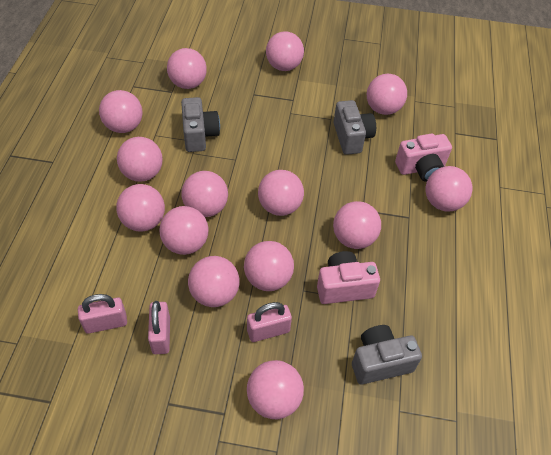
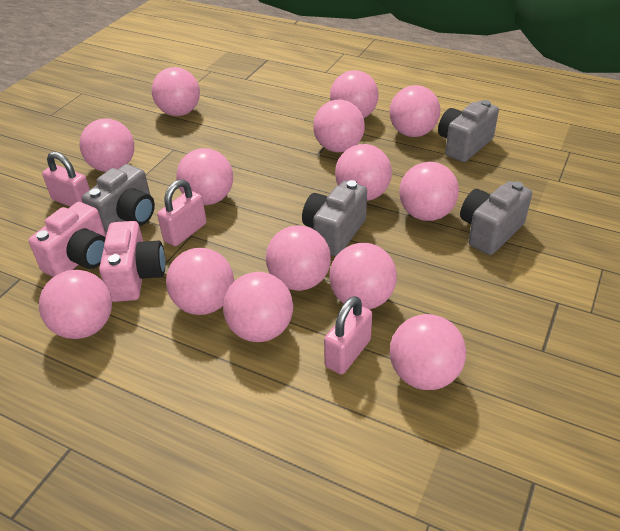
grey camera: [181,97,220,152] [333,100,376,155] [352,325,422,385] = 3 -> [82,164,155,234] [302,180,367,256] [438,100,499,162] [460,181,532,255] = 4

